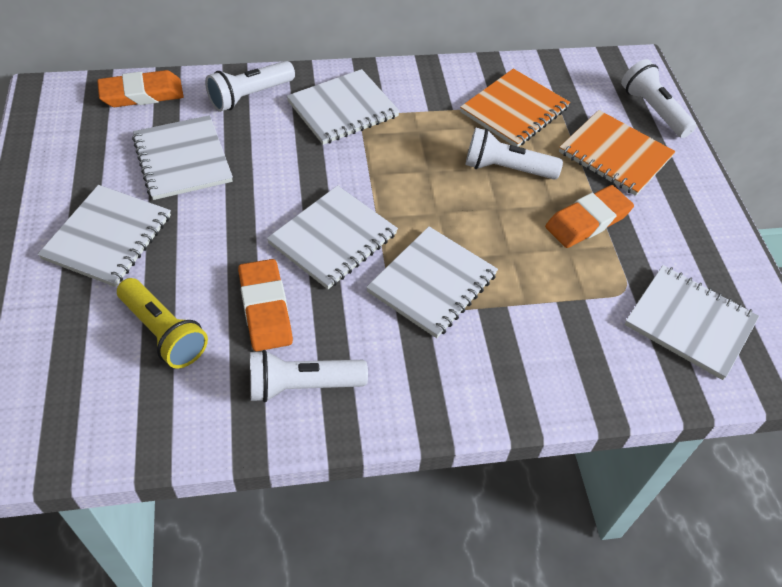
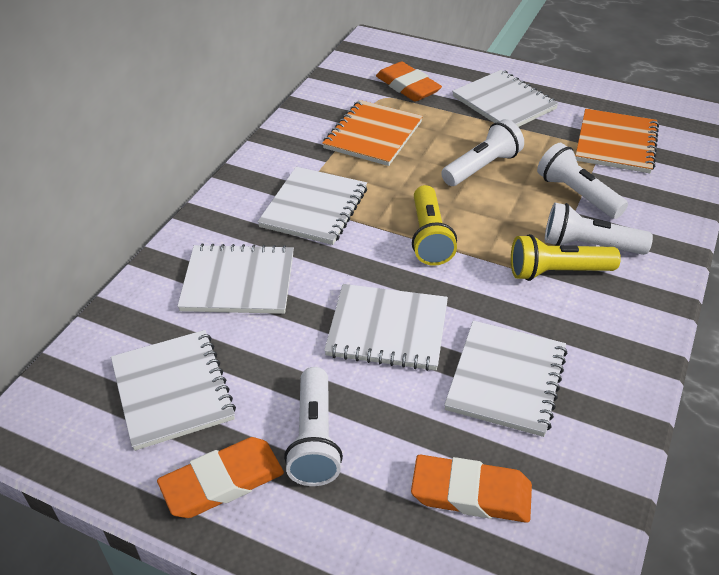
yellow flashlight: [117,278,208,368] = 1 -> [412,185,457,266] [511,234,621,281] = 2

